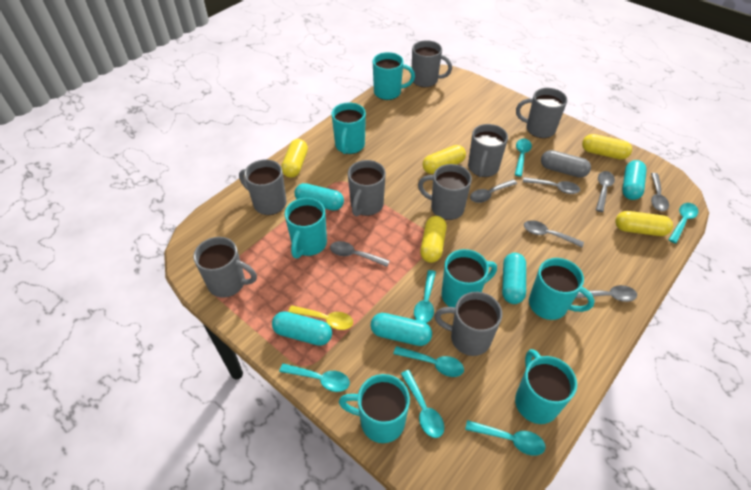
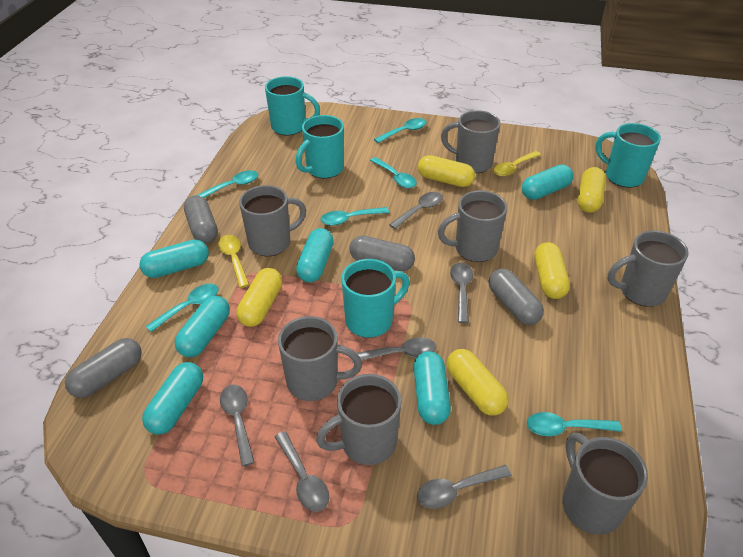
grey capsule: [541,150,591,178] = 1 -> [65,338,142,398] [184,195,218,244] [349,235,415,271] [489,269,544,325] = 4
grey mug: [193,237,257,298] [239,159,287,215] [348,160,386,216] [412,40,452,87] [418,164,472,220] [434,292,502,356] [468,124,508,177] [516,88,567,138] = 8 -> [239,185,306,256] [278,316,362,401] [316,374,402,465] [438,190,507,262] [441,110,501,173] [562,433,648,535] [607,231,689,307] = 7
grey spoon: [330,241,390,267] [470,179,517,203] [523,177,580,194] [524,220,584,247] [576,285,637,302] [596,171,615,212] [651,173,669,211] = 7 -> [220,384,255,466] [275,431,329,512] [352,337,436,363] [389,192,443,229] [417,465,512,509] [450,263,473,323] = 6
turquoise capsule: [272,311,332,346] [295,183,344,211] [370,313,432,346] [502,253,526,304] [622,160,647,200] = 5 -> [139,239,209,278] [142,362,203,435] [175,296,230,357] [296,228,334,282] [413,351,451,425] [522,164,574,200] = 6
turquoise mug: [285,198,327,259] [331,102,366,154] [339,374,410,443] [373,52,415,100] [441,249,497,307] [515,349,577,424] [529,258,595,320] = 7 -> [265,76,320,136] [295,115,344,179] [341,259,410,338] [595,123,661,188] = 4
turquoise spoon: [279,363,350,392] [393,346,464,377] [401,370,444,438] [414,270,436,323] [465,420,546,456] [515,139,532,176] [668,203,698,243] = 7 -> [146,283,219,332] [198,170,258,198] [321,207,389,226] [370,157,417,188] [374,118,427,143] [527,412,622,436] = 6
yellow spoon: [288,305,353,330] = 1 -> [218,235,249,288] [493,151,541,176] = 2

